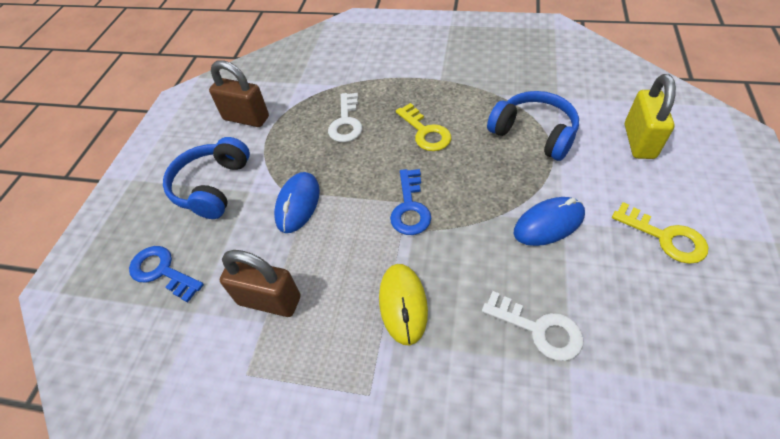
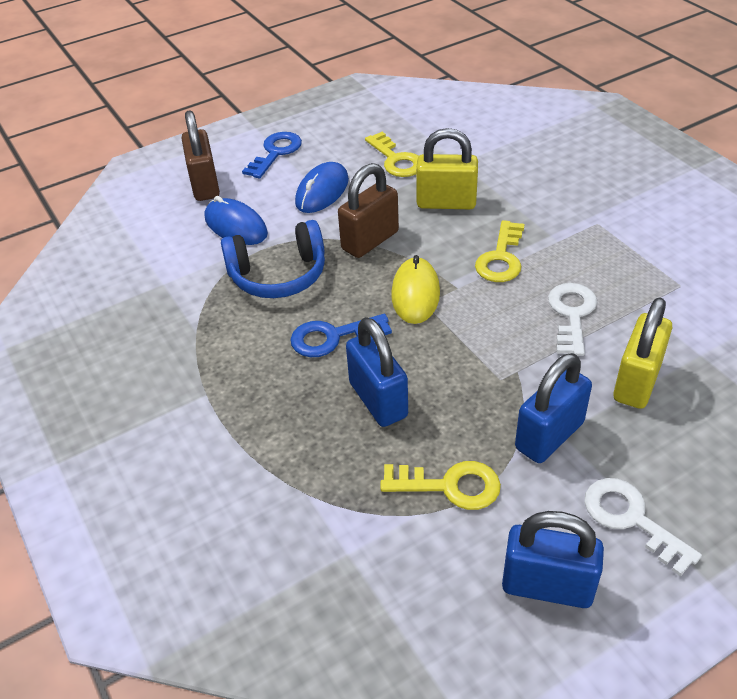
blue headphones: [163,137,250,219] [487,91,579,161] = 2 -> [221,220,325,298] = 1
blue padlock: none = 0 -> [346,317,408,427] [502,511,604,608] [515,353,592,463] = 3
yellow key: [396,103,451,151] [612,202,708,264] = 2 -> [365,132,419,177] [380,461,501,510] [475,220,525,282] = 3
yellow padlock: [625,74,676,159] = 1 -> [416,128,478,209] [613,298,672,409] = 2

